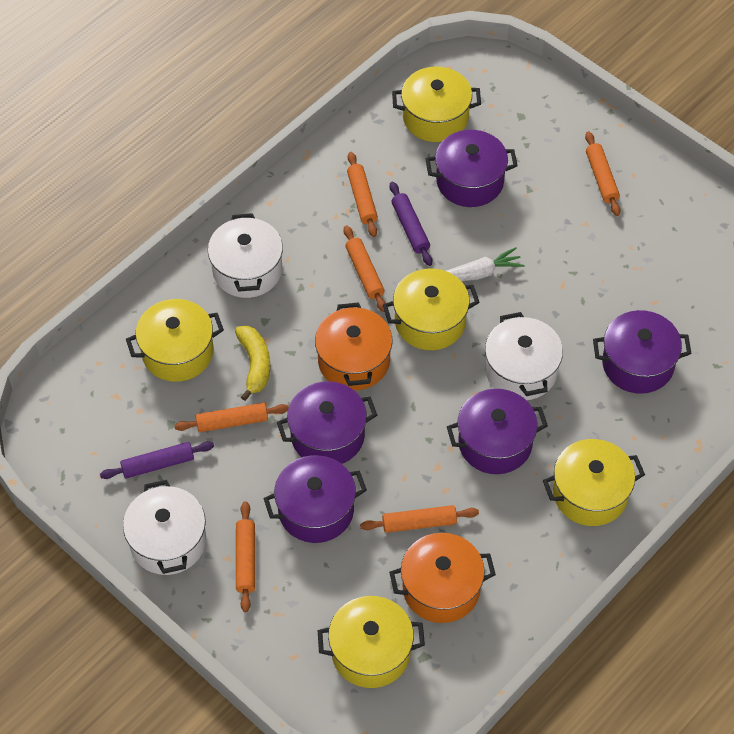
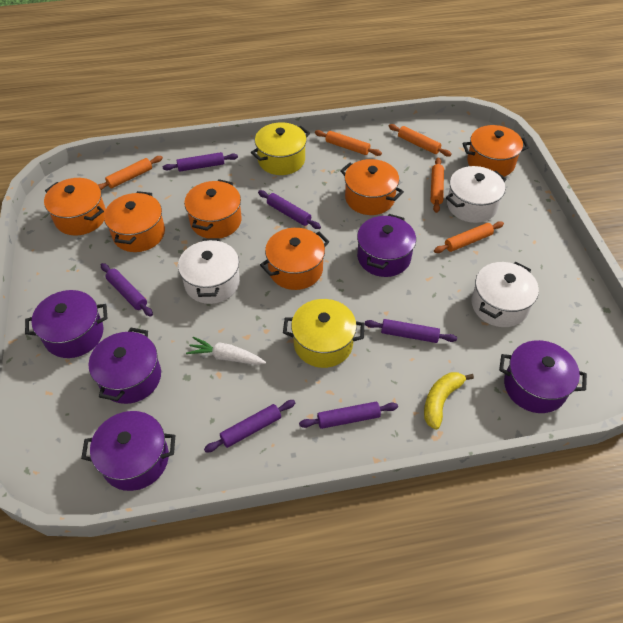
orange pot: [315,302,393,390] [389,533,496,623] = 2 -> [44,178,106,236] [104,191,165,252] [184,179,242,239] [260,228,330,290] [340,159,404,215] [463,125,529,177] = 6
orange rolling pin: [174,403,289,432] [236,501,255,612] [344,225,386,312] [347,152,378,237] [360,505,479,533] [585,131,621,216] = 6 -> [98,156,163,190] [315,130,382,156] [388,124,452,157] [430,158,444,213] [434,221,504,253] = 5
purple rolling pin: [100,441,214,479] [390,182,432,266] = 2 -> [101,263,153,317] [163,152,238,172] [204,400,295,452] [258,190,321,229] [299,402,398,429] [364,319,457,343] = 6
yellow pot: [126,299,224,382] [318,596,425,688] [383,268,480,350] [392,66,481,142] [543,439,645,526] = 5 -> [251,122,310,175] [283,299,364,368] = 2

